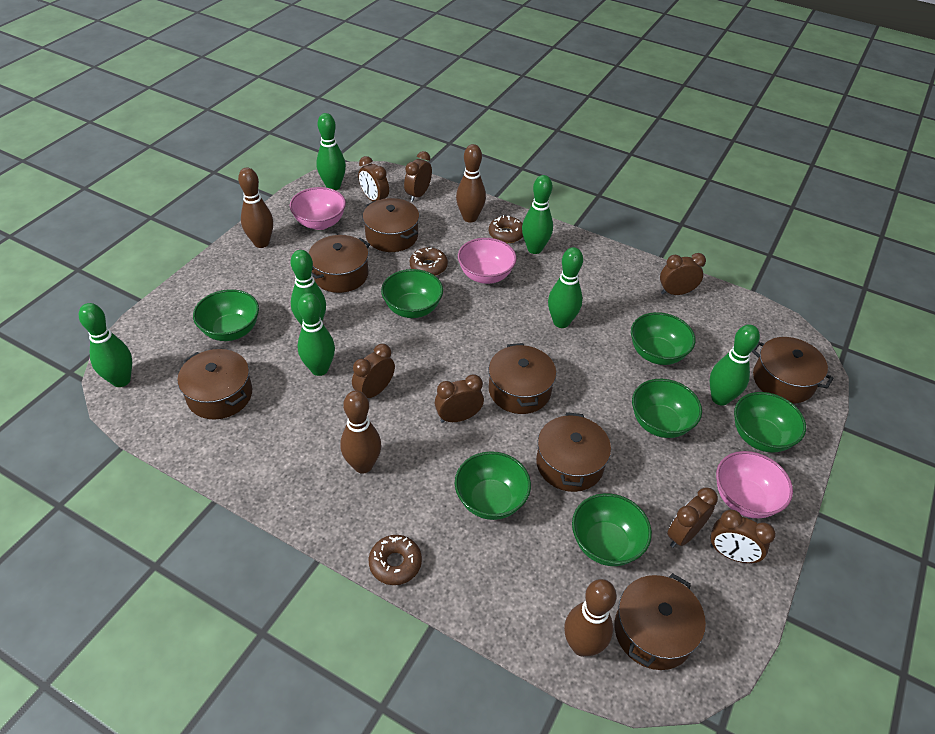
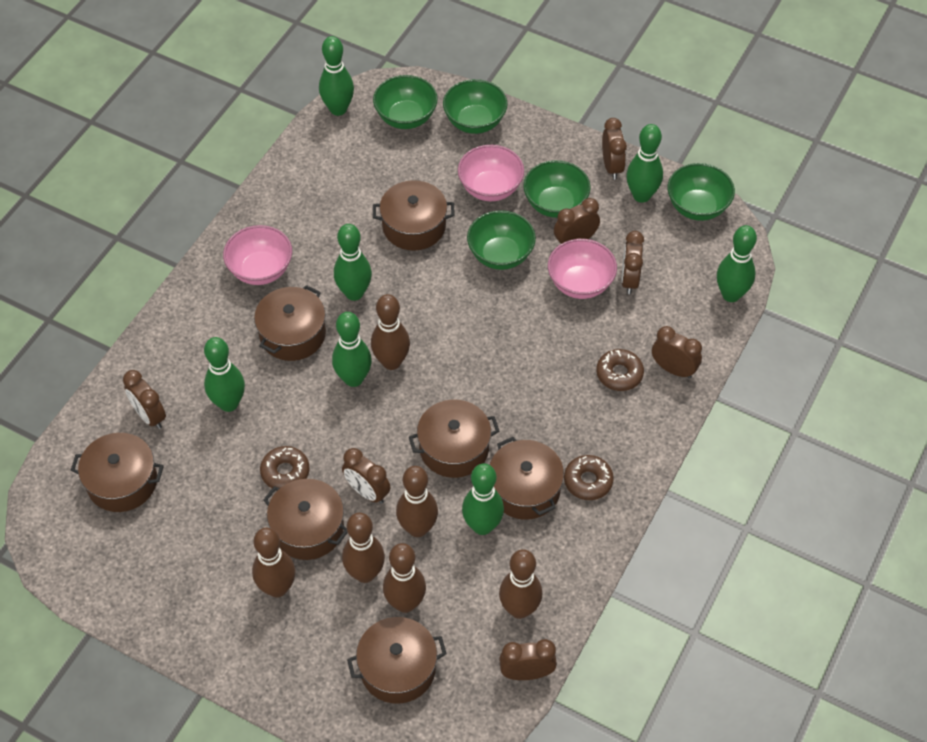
brown bowling pin: [238,168,273,248] [340,391,381,473] [456,144,486,223] [564,579,617,657] = 4 -> [252,528,296,597] [342,513,385,583] [371,294,410,370] [383,543,426,613] [396,466,438,537] [499,549,542,619] = 6
green bowl: [193,289,259,341] [381,269,443,318] [455,451,531,520] [572,493,652,566] [631,312,695,365] [632,379,702,438] [734,392,806,453] = 7 -> [373,75,438,129] [443,79,507,134] [467,210,536,270] [523,160,591,218] [668,163,735,221] = 5

